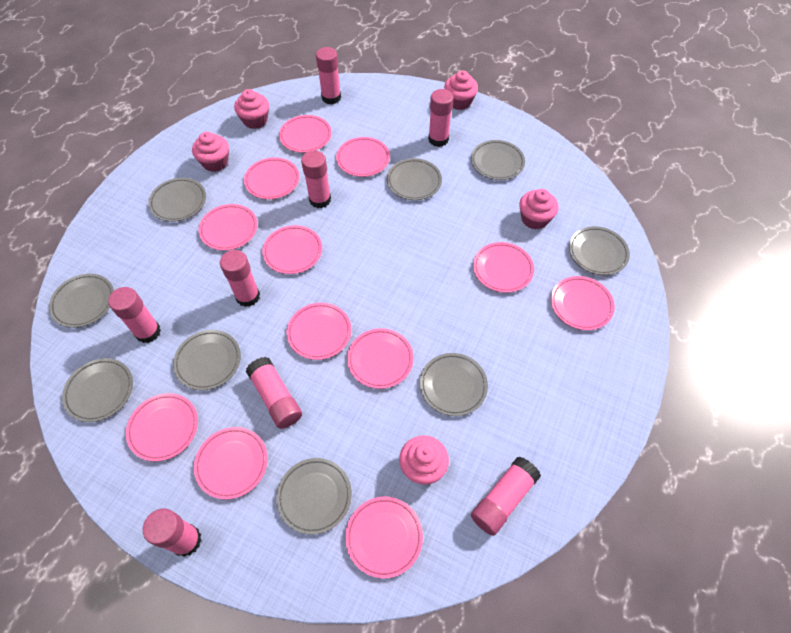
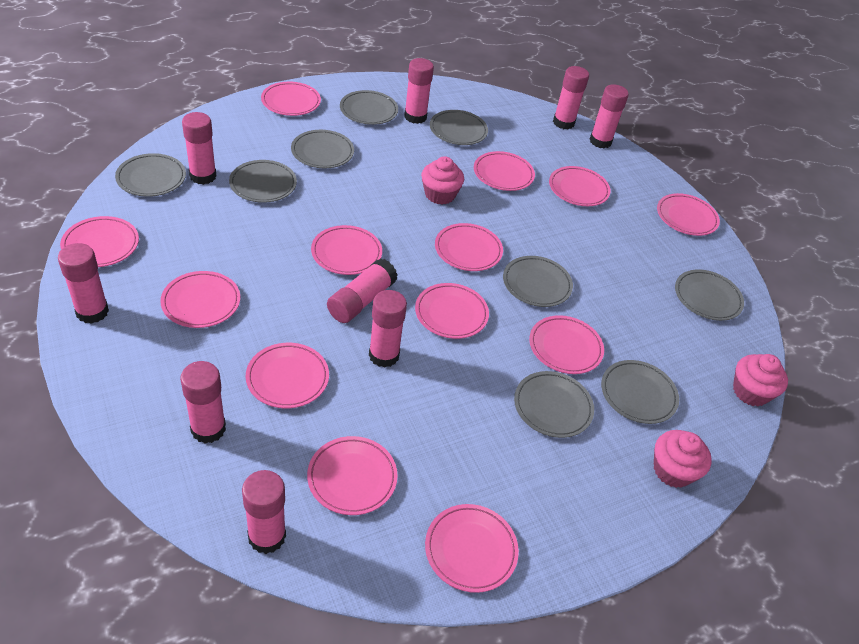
pink cupcake: [192,132,229,172] [234,89,269,129] [399,435,449,485] [444,71,478,110] [519,189,559,229] = 5 -> [421,156,464,205] [654,430,712,488] [733,354,788,407] = 3
pink glue stick: [108,287,161,343] [143,508,202,557] [220,250,260,307] [246,357,302,429] [301,150,331,208] [316,47,341,105] [428,89,453,147] [471,457,541,536] = 8 -> [58,243,109,324] [180,361,226,443] [182,112,217,185] [242,470,286,554] [327,258,398,323] [369,290,407,368] [404,58,434,124] [553,66,589,129] [589,84,629,148] = 9
pink plate: [126,393,198,461] [194,427,268,499] [199,204,258,251] [244,157,300,199] [262,225,322,274] [279,115,332,153] [287,303,351,360] [336,137,390,177] [345,497,423,578] [347,328,414,389] [473,242,534,293] [551,276,615,330] = 12 -> [60,216,139,267] [160,271,240,328] [246,343,329,408] [261,82,321,116] [307,436,398,515] [311,225,382,275] [415,283,489,339] [425,504,519,593] [435,223,503,271] [474,151,535,191] [529,315,604,374] [549,166,611,206] [657,193,720,236] = 13

